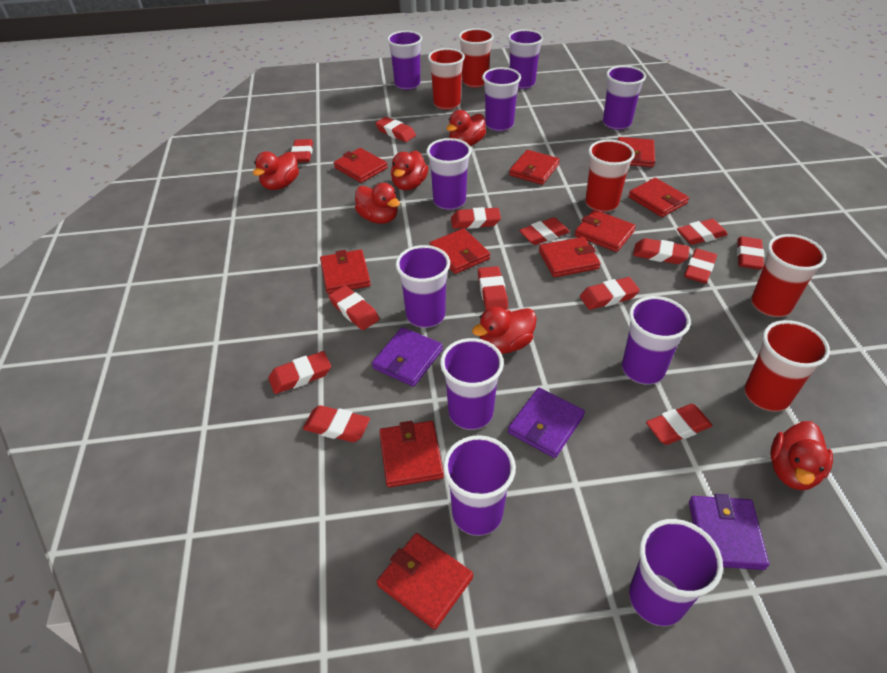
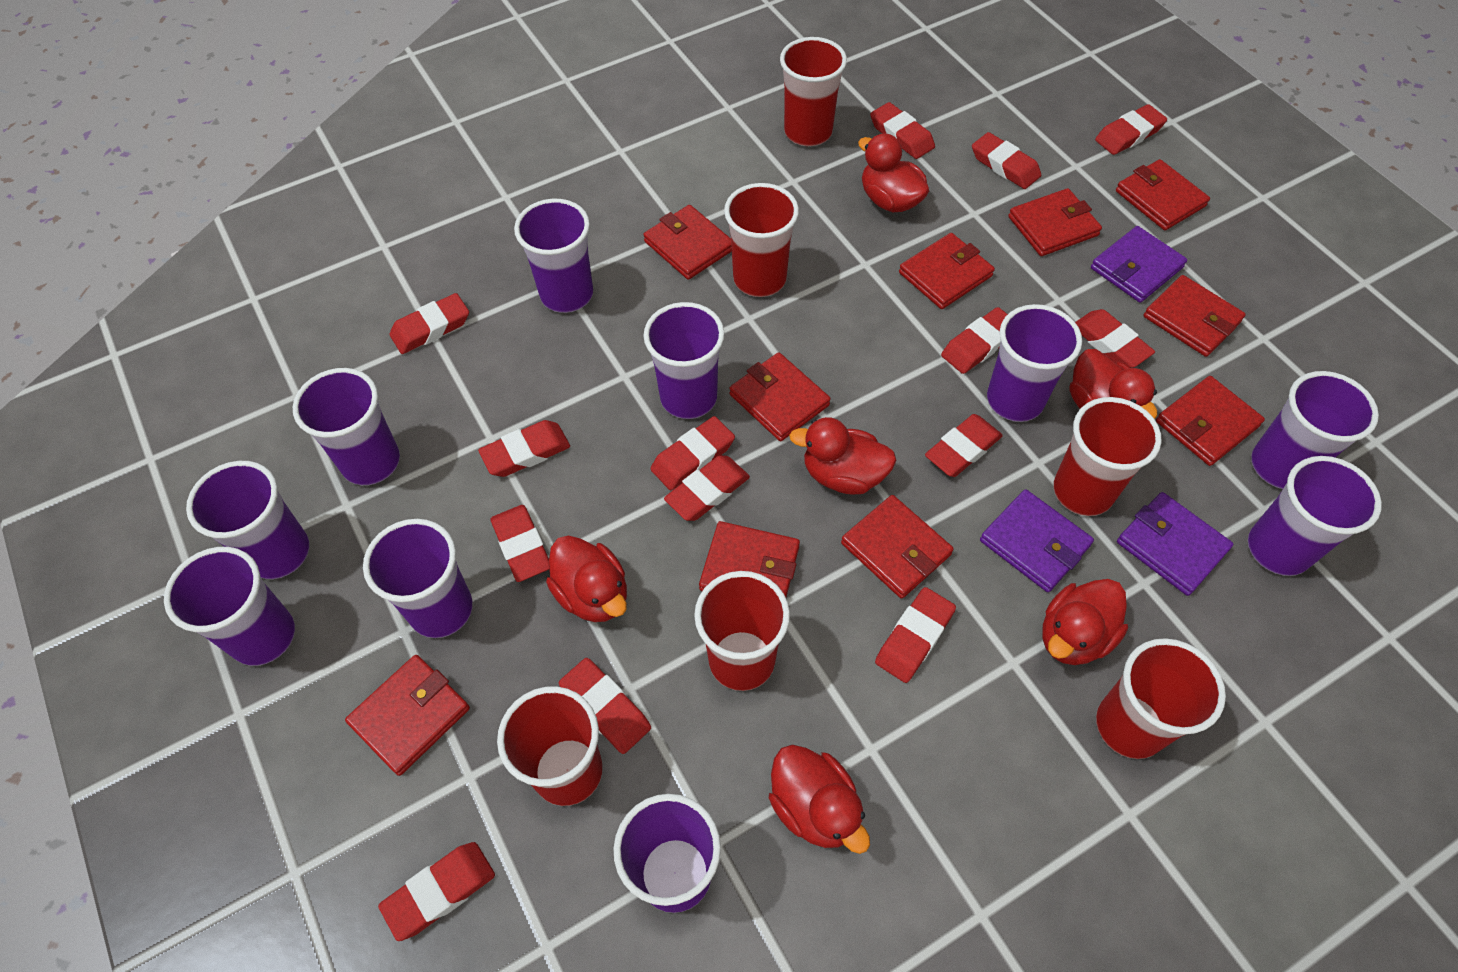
red cup: [428,48,465,110] [459,28,494,88] [585,139,635,212] [745,320,830,412] [751,234,826,317] = 5 -> [497,686,603,806] [694,571,790,691] [724,183,799,297] [780,37,847,146] [1053,397,1162,516] [1096,638,1226,759] = 6

